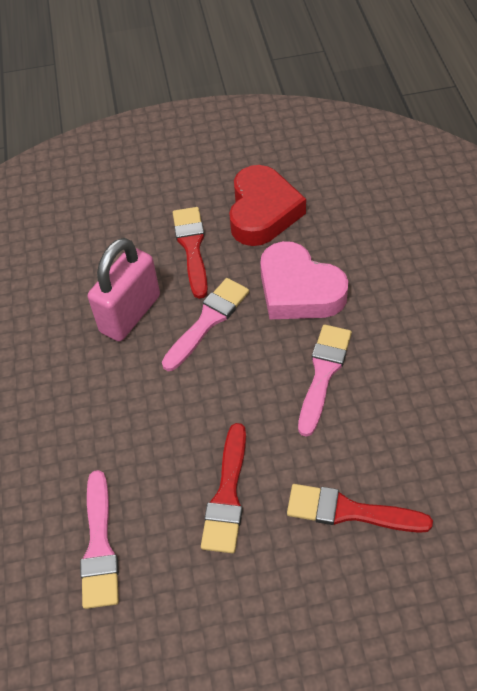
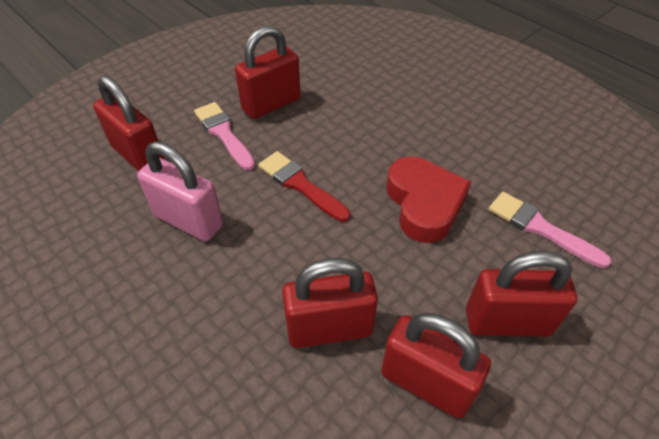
pink brush: [80,470,119,609] [162,278,249,371] [298,324,352,437] = 3 -> [194,102,255,171] [489,192,612,268] = 2
pink heart: [260,241,348,319] = 1 -> none = 0
red brush: [173,207,208,299] [201,423,246,553] [287,484,433,533] = 3 -> [258,151,350,222] = 1
red padlock: none = 0 -> [93,75,165,171] [235,25,301,119] [282,258,378,348] [381,313,491,418] [466,251,577,337] = 5

